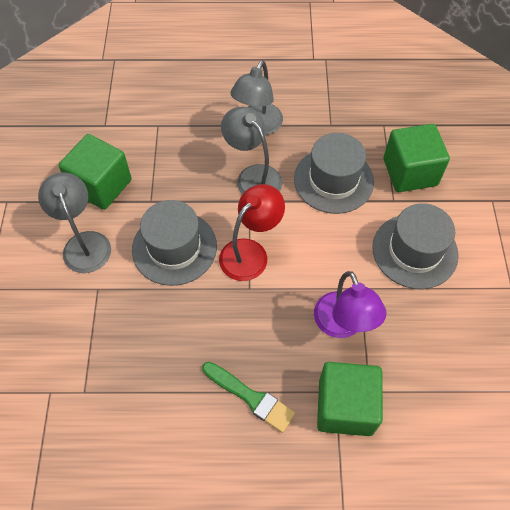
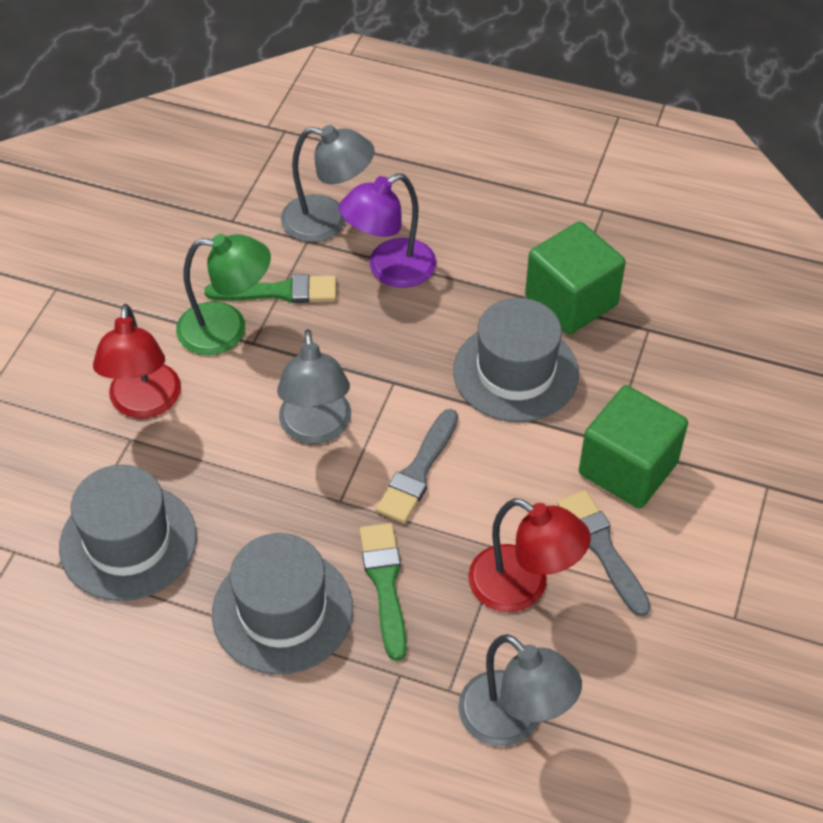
green brush: [202,362,296,433] = 1 -> [204,274,336,303] [359,523,407,661] = 2
green cube: [59,134,132,210] [317,362,383,436] [384,124,450,192] = 3 -> [525,221,626,334] [579,385,688,509] = 2
green lamp: none = 0 -> [176,234,271,355] = 1
grey brush: none = 0 -> [376,409,458,523] [557,490,651,617] = 2
red lamp: [219,184,285,281] = 1 -> [93,304,181,418] [468,498,591,612] = 2

